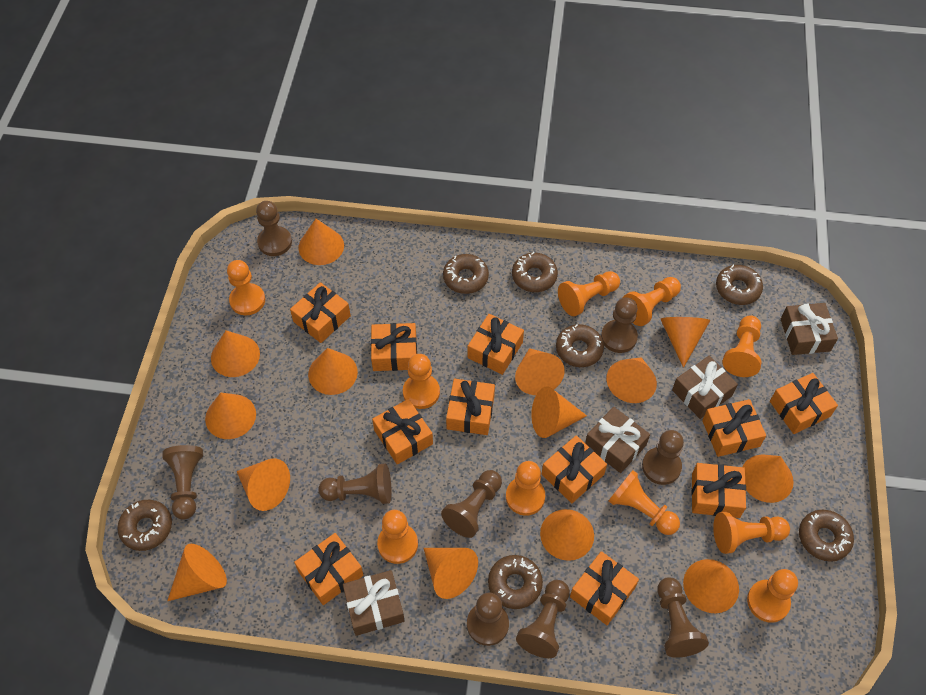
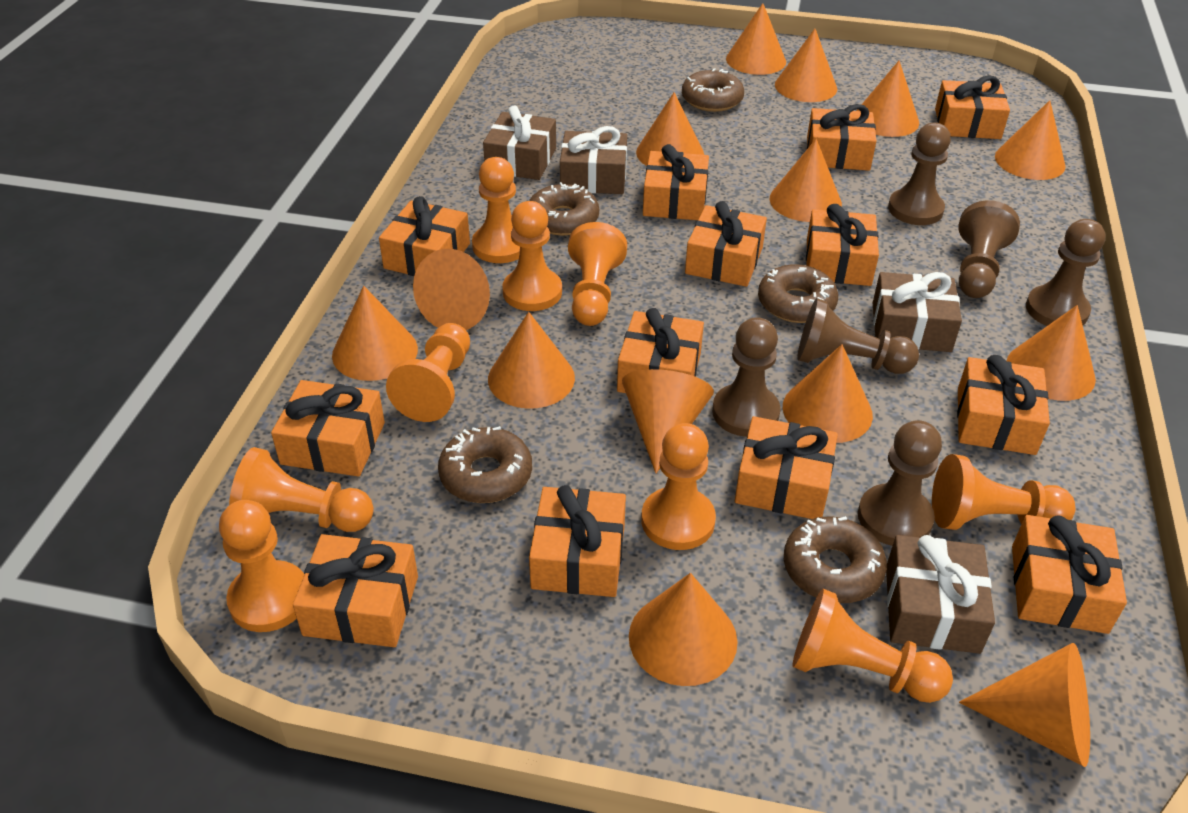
brown donut: [117,500,172,551] [443,254,489,294] [488,555,543,609] [512,252,558,292] [556,324,604,367] [716,265,763,305] [799,510,854,562] = 7 -> [438,426,532,503] [529,182,599,236] [682,68,744,112] [758,264,838,323] [784,516,887,603] = 5
brown pawn: [162,445,203,520] [256,201,292,256] [319,463,392,504] [441,470,502,538] [467,593,509,646] [516,580,570,658] [601,297,638,353] [642,430,684,485] [657,577,709,658] = 9 -> [712,317,781,437] [797,298,919,374] [858,420,942,546] [888,122,951,225] [959,200,1020,298] [1026,219,1106,326] = 6
orange gift: [290,282,351,343] [294,533,364,605] [371,323,417,371] [372,399,433,465] [446,379,495,435] [468,314,524,375] [542,435,607,503] [570,551,639,625] [691,463,746,518] [702,399,766,457] [770,373,838,434] = 11 -> [271,380,385,477] [293,534,418,647] [379,196,470,276] [529,485,626,597] [617,308,704,393] [643,144,709,220] [685,201,767,287] [735,416,838,519] [806,204,879,286] [807,104,876,171] [935,75,1010,139] [957,355,1050,455] [1012,515,1127,634] = 13
orange pawn: [227,260,265,315] [377,510,418,564] [403,354,440,409] [506,461,545,516] [558,271,620,316] [608,470,680,535] [623,277,681,326] [713,512,790,554] [723,315,761,377] [747,569,798,623] = 10 -> [219,500,304,632] [229,447,374,532] [386,323,470,422] [472,157,520,263] [502,201,562,311] [568,222,627,326] [641,423,716,550] [793,588,953,703] [932,454,1076,530] = 9

